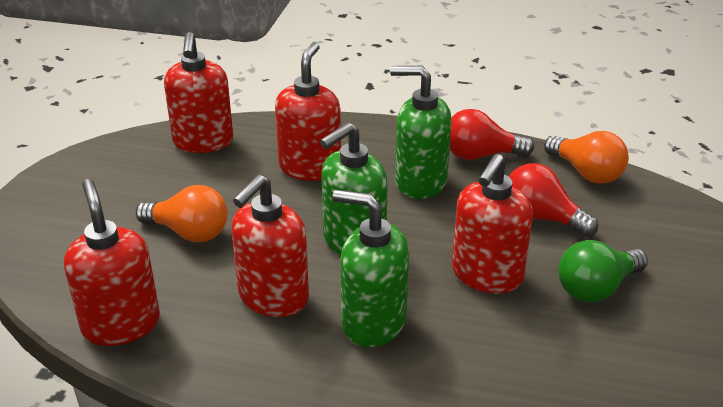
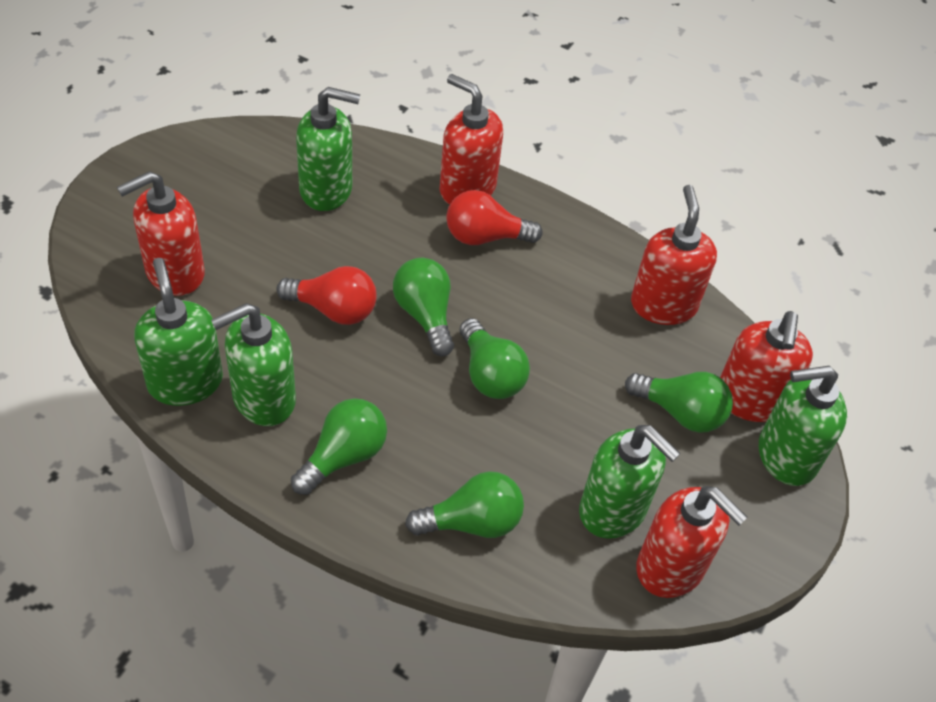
green light bulb: [558,240,648,303] = 1 -> [291,398,387,495] [393,258,454,356] [405,471,524,538] [459,318,530,399] [625,372,733,433] = 5
green soap dispenser: [320,122,388,255] [333,190,409,347] [390,66,452,199] = 3 -> [134,258,223,406] [211,303,296,426] [296,87,360,211] [579,425,681,539] [759,366,847,486] = 5
orange light bulb: [136,185,228,242] [544,131,629,184] = 2 -> none = 0

